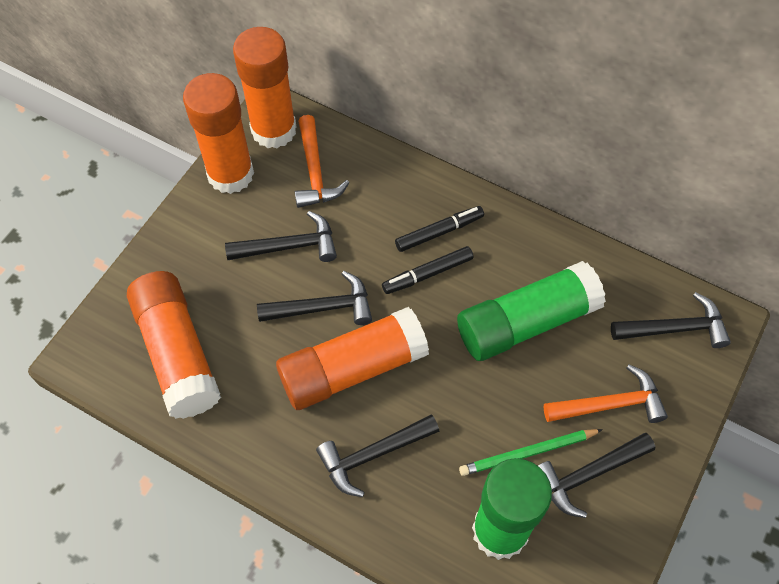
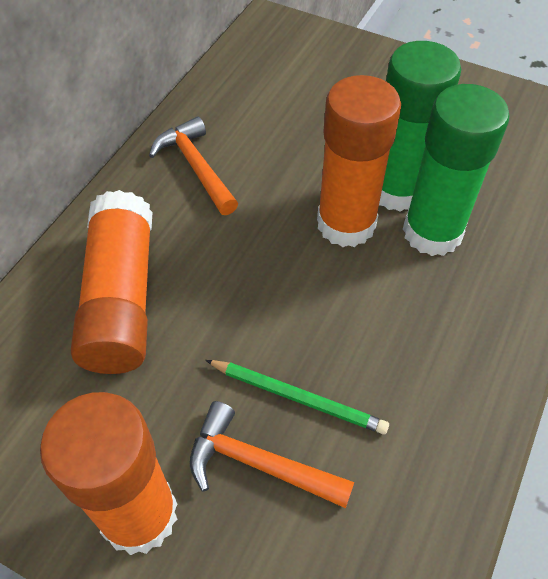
black hammer: [225,211,337,262] [257,271,372,325] [316,414,440,497] [538,433,655,518] [611,292,731,348] = 5 -> none = 0
black marker: [382,246,473,294] [395,206,484,252] = 2 -> none = 0
orange glue stick: [127,271,221,419] [183,73,254,194] [233,27,297,148] [276,307,429,410] = 4 -> [40,392,177,555] [71,190,152,374] [317,75,401,247] = 3

